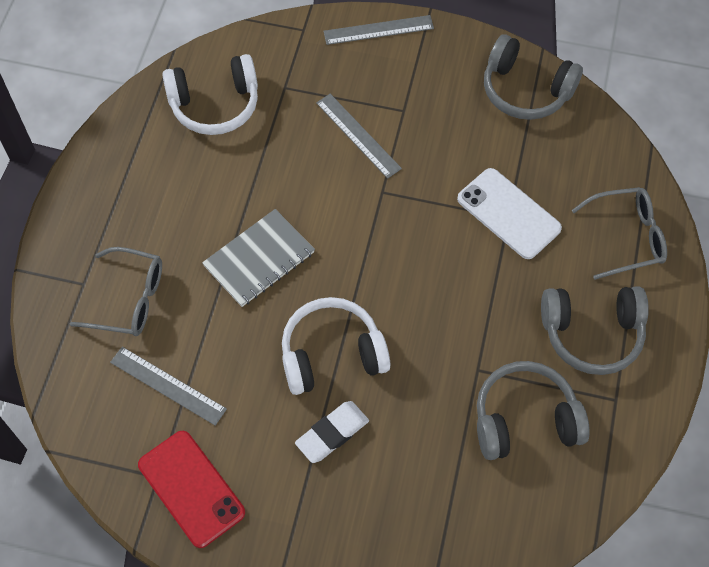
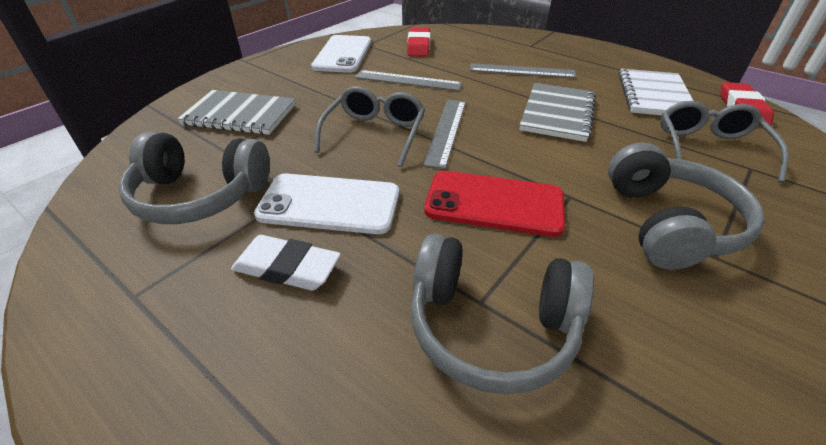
grey notebook: [202,209,315,307] = 1 -> [177,90,295,135] [519,83,596,142] = 2
red eraser: none = 0 -> [407,27,430,57] [720,82,774,126] = 2
white headphones: [162,54,258,135] [282,297,390,395] = 2 -> none = 0
white notebook: none = 0 -> [619,69,693,116] = 1
white phone: [457,168,562,259] = 1 -> [254,173,399,234] [311,35,371,73] = 2

